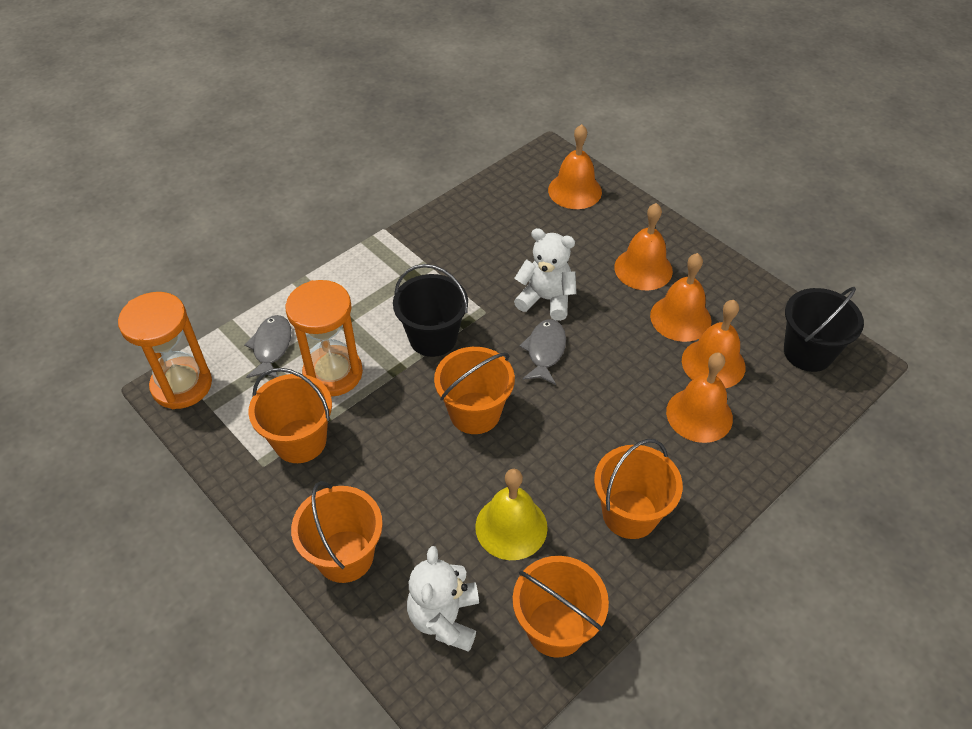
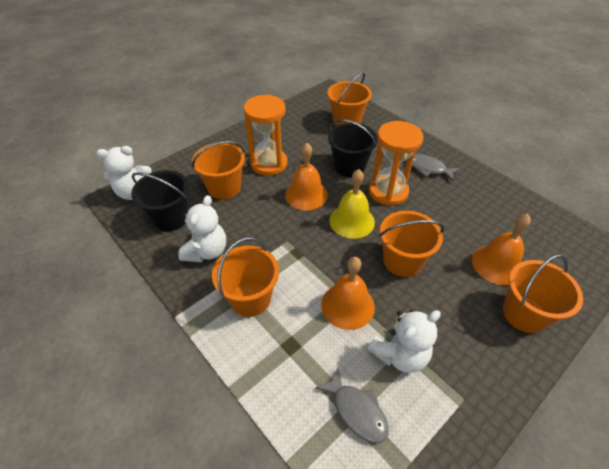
orange bell: [548,124,602,209] [614,203,673,290] [650,253,711,342] [666,353,733,443] [682,300,746,388] = 5 -> [285,143,328,211] [321,257,375,330] [472,214,531,285] = 3
white teddy bear: [407,546,479,652] [514,228,577,321] = 2 -> [96,146,152,200] [178,195,226,262] [368,310,441,373] = 3

